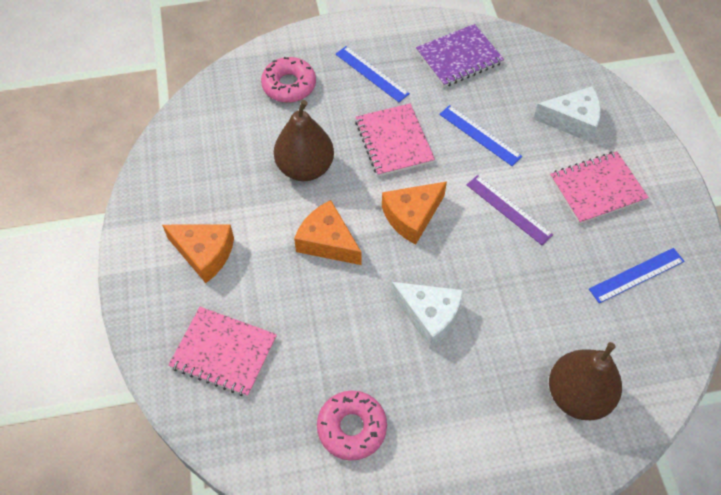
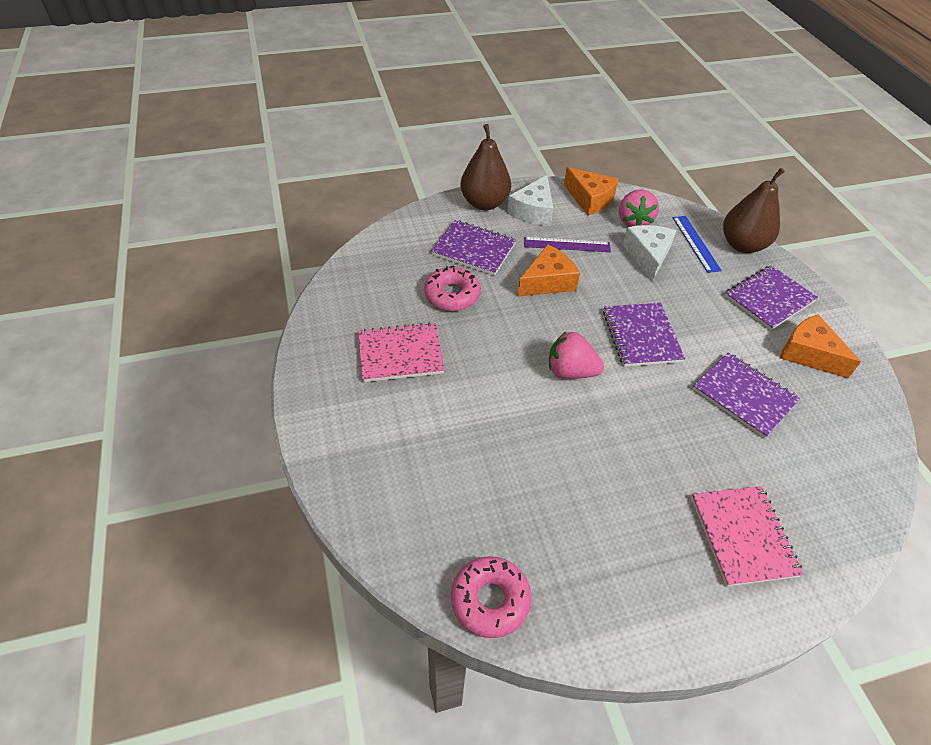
blue ruler: [335,46,410,102] [439,105,522,166] [589,248,684,303] = 3 -> [673,216,722,273] = 1
pink notebook: [168,307,277,397] [355,103,435,177] [550,151,649,224] = 3 -> [358,322,445,382] [691,486,804,586] = 2
pink strawberry: none = 0 -> [549,331,604,379] [619,189,659,227] = 2
purple notebook: [416,24,504,87] = 1 -> [431,220,516,276] [603,303,685,367] [693,352,800,438] [725,265,818,330] = 4

